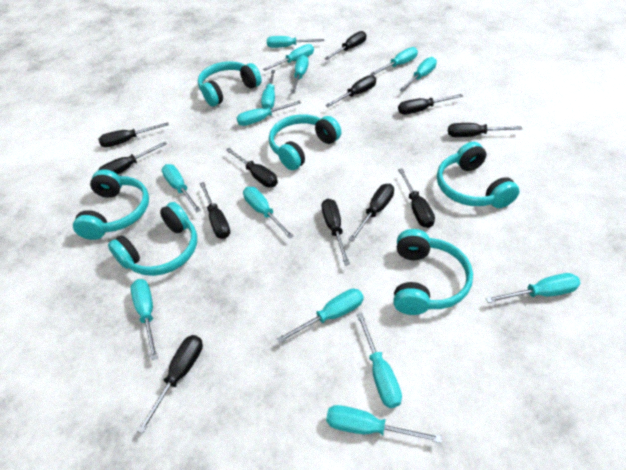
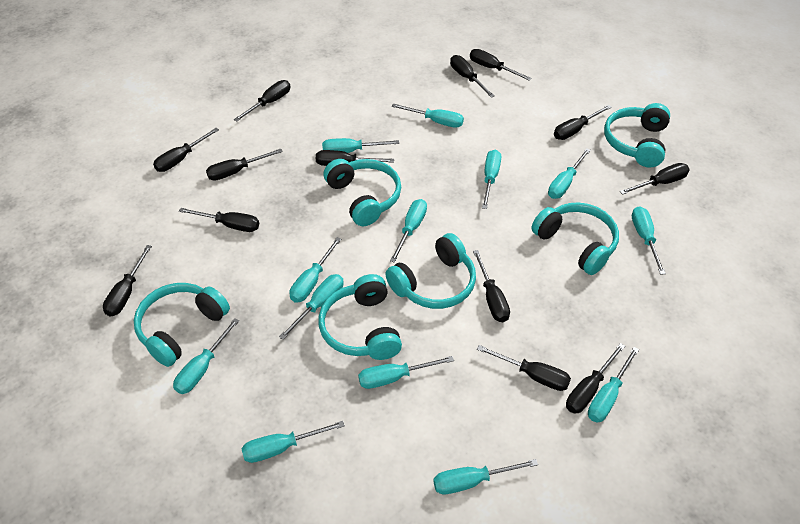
black screwdriver: [98,122,169,147] [98,142,167,174] [137,335,203,434] [199,182,230,239] [226,148,278,187] [322,199,350,266] [324,31,366,60] [325,75,376,107] [349,184,394,241] [398,94,463,115] [398,168,435,228] [448,123,522,137] = 12 -> [103,245,152,317] [153,128,219,172] [179,208,259,232] [206,149,283,181] [234,80,290,121] [316,150,394,166] [450,55,495,98] [470,49,532,81] [473,250,510,322] [477,345,571,391] [554,105,612,140] [566,343,625,414] [620,163,690,195] = 13
turquoise screwdriver: [131,279,158,360] [162,164,201,212] [236,101,301,126] [243,187,293,239] [261,70,275,109] [263,44,314,71] [267,36,324,48] [277,289,364,343] [291,55,309,94] [326,405,442,443] [357,313,402,408] [370,47,418,75] [400,57,437,92] [486,273,580,303] = 14 -> [173,318,239,394] [242,421,345,463] [279,274,344,340] [289,237,341,303] [322,138,399,153] [358,356,454,389] [390,199,427,263] [392,104,464,128] [433,459,538,494] [482,150,501,209] [548,148,591,199] [588,347,639,422] [632,206,666,275] = 13

